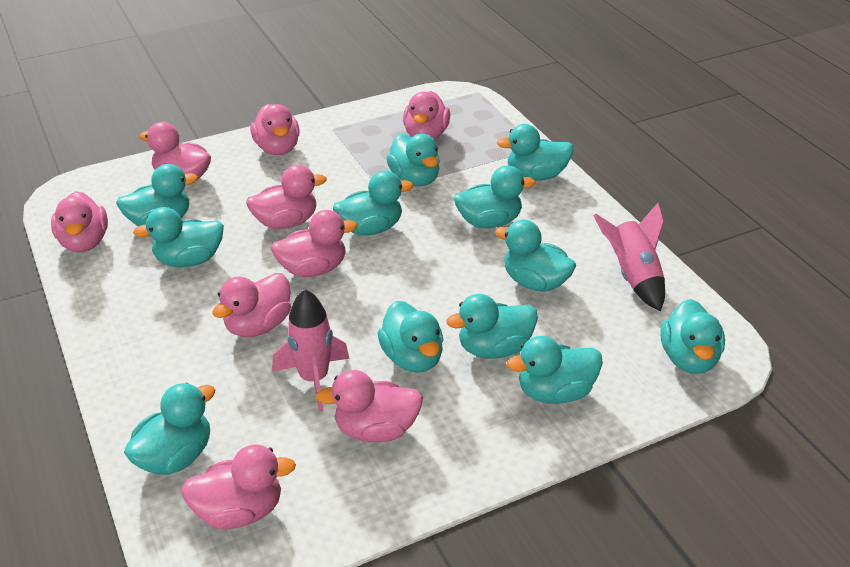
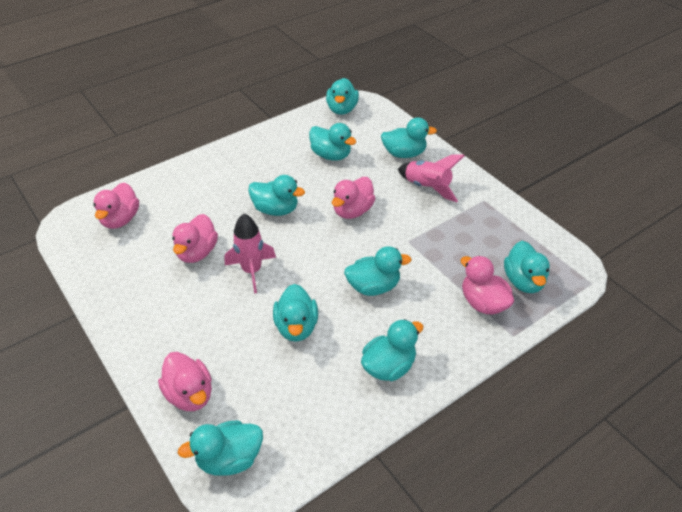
pink duck: [51,191,108,252] [139,122,211,179] [181,445,296,529] [212,273,291,337] [246,165,327,229] [250,104,300,155] [271,210,357,277] [316,370,423,442] [403,91,450,140] = 9 -> [93,182,139,229] [158,352,212,411] [172,214,218,263] [332,177,376,219] [460,256,514,314] = 5
turquoise duck: [116,164,198,226] [124,383,215,475] [133,207,224,267] [333,170,413,235] [378,301,443,373] [386,133,440,186] [446,294,538,359] [454,165,536,228] [495,220,576,292] [497,124,574,180] [507,336,603,404] [660,299,725,374] = 12 -> [178,420,263,476] [248,175,305,216] [273,284,318,342] [309,123,357,161] [326,78,359,115] [344,246,412,296] [361,319,424,381] [381,117,437,158] [504,241,550,293] = 9

